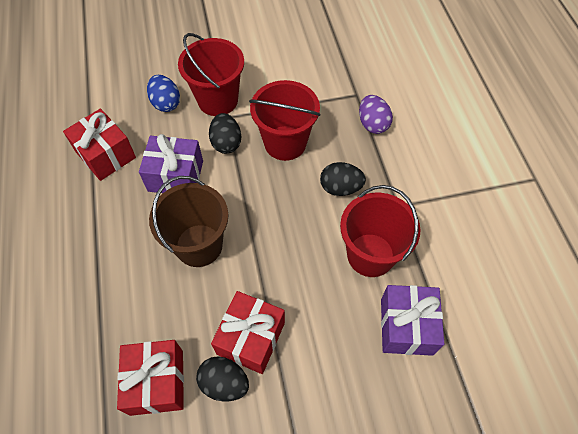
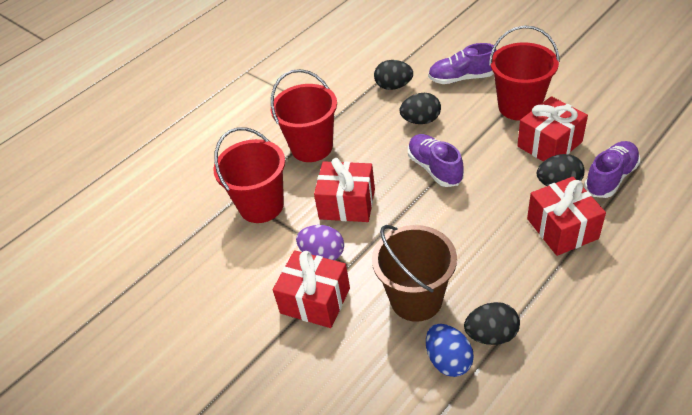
black egg: [196,357,249,401] [209,113,241,154] [320,162,366,196] = 3 -> [374,60,413,90] [400,93,441,124] [464,302,520,345] [537,154,585,186] = 4
purple gift: [139,134,203,193] [381,285,444,356] = 2 -> none = 0
purple shoe: none = 0 -> [408,134,464,187] [428,43,497,84] [584,141,640,198] = 3
red gift: [63,109,136,181] [117,340,184,416] [211,291,285,374] = 3 -> [273,250,350,328] [314,158,375,222] [517,96,588,162] [527,177,606,256] = 4

